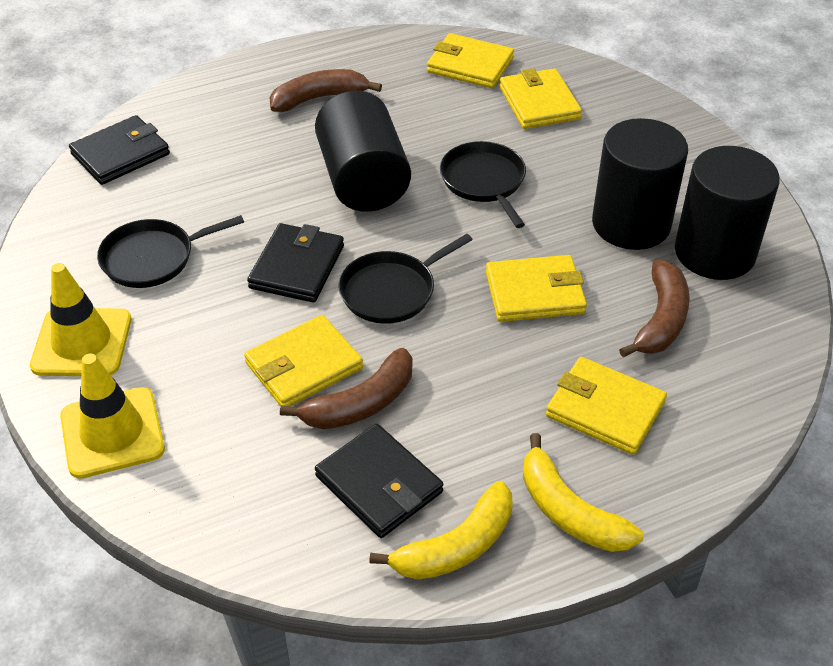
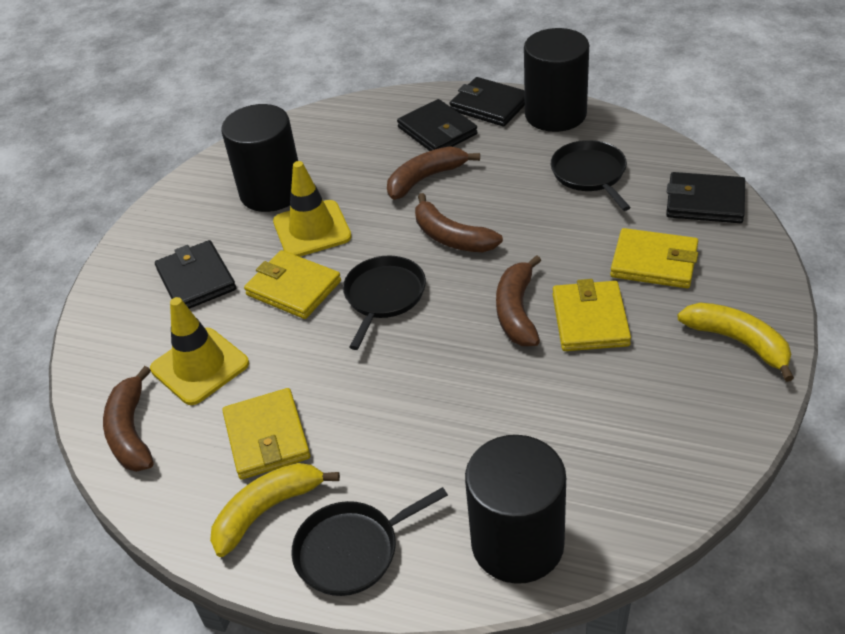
black wallet: [69,115,170,185] [247,223,344,303] [315,424,443,538] = 3 -> [155,240,236,309] [397,99,478,151] [450,77,525,127] [666,172,745,223] = 4
brown banana: [270,69,382,112] [280,348,412,429] [619,260,690,357] = 3 -> [103,366,154,472] [387,146,480,200] [415,193,503,252] [496,255,541,346] = 4
yellow wallet: [244,315,363,406] [427,33,514,88] [486,255,587,322] [499,68,582,129] [546,357,667,455] = 5 -> [222,388,310,480] [244,250,341,319] [553,279,631,351] [610,228,698,288] = 4

